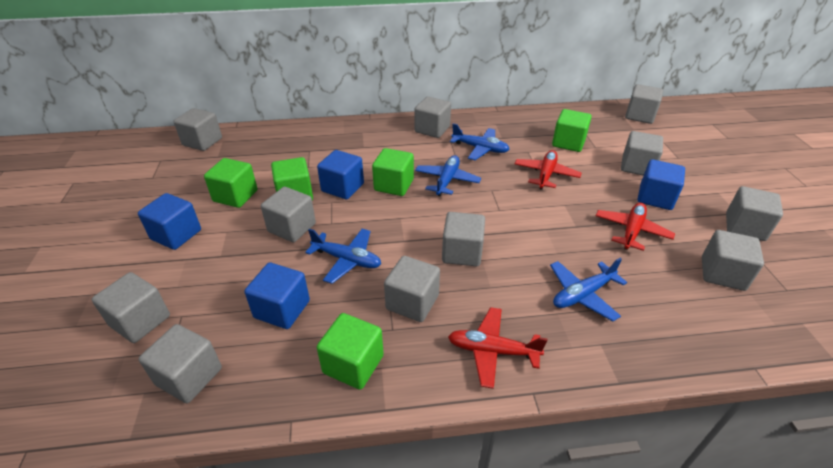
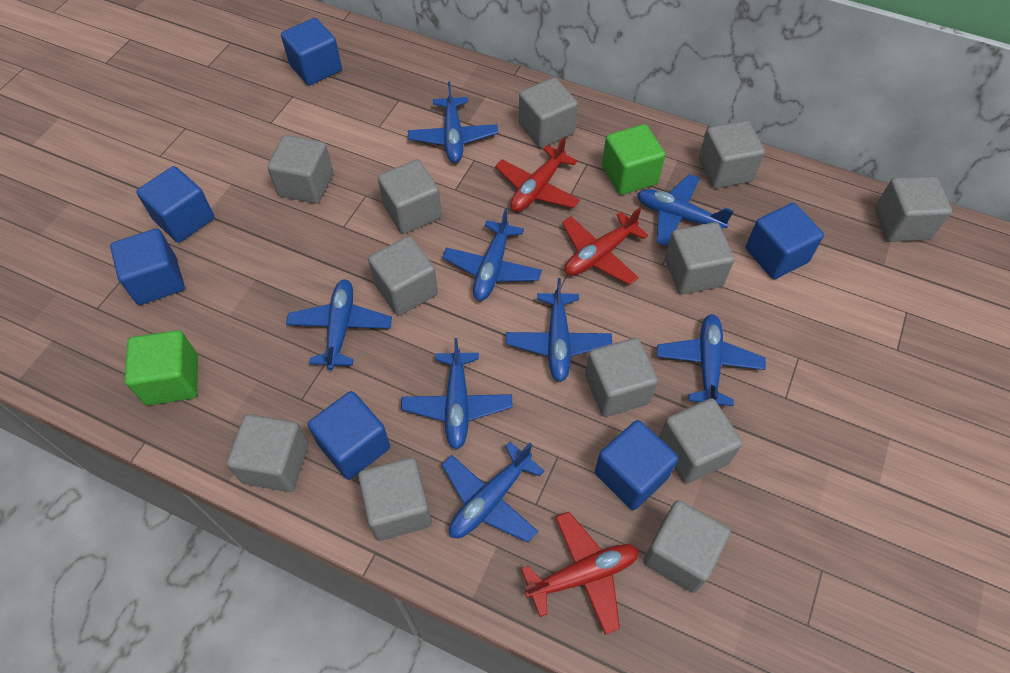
blue cube: [138,193,201,250] [244,263,310,329] [317,150,364,199] [637,159,685,210] = 4 -> [110,229,185,305] [136,166,215,243] [281,18,342,86] [308,391,390,480] [595,420,678,510] [746,203,824,279] = 6
blue plane: [305,229,381,284] [415,155,481,196] [450,123,509,160] [550,257,627,321] = 4 -> [286,279,392,370] [401,338,512,450] [408,82,498,163] [441,442,544,542] [442,208,542,301] [506,278,612,382] [637,174,734,247] [657,314,766,406] = 8
green cube: [204,158,258,208] [271,157,313,200] [317,313,384,390] [372,148,414,196] [552,109,592,152] = 5 -> [125,330,198,405] [602,124,665,195] = 2
grey cube: [92,272,170,343] [138,324,222,403] [174,108,222,151] [261,187,316,242] [384,256,440,322] [414,96,451,138] [442,212,485,266] [621,131,663,176] [625,84,663,124] [702,230,764,291] [726,186,783,241] = 11 -> [227,414,309,492] [267,135,333,204] [358,457,432,541] [368,236,438,316] [378,159,442,234] [519,77,578,148] [585,338,658,417] [643,500,730,593] [659,398,742,483] [665,222,734,294] [699,120,765,188] [875,176,952,242] = 12

